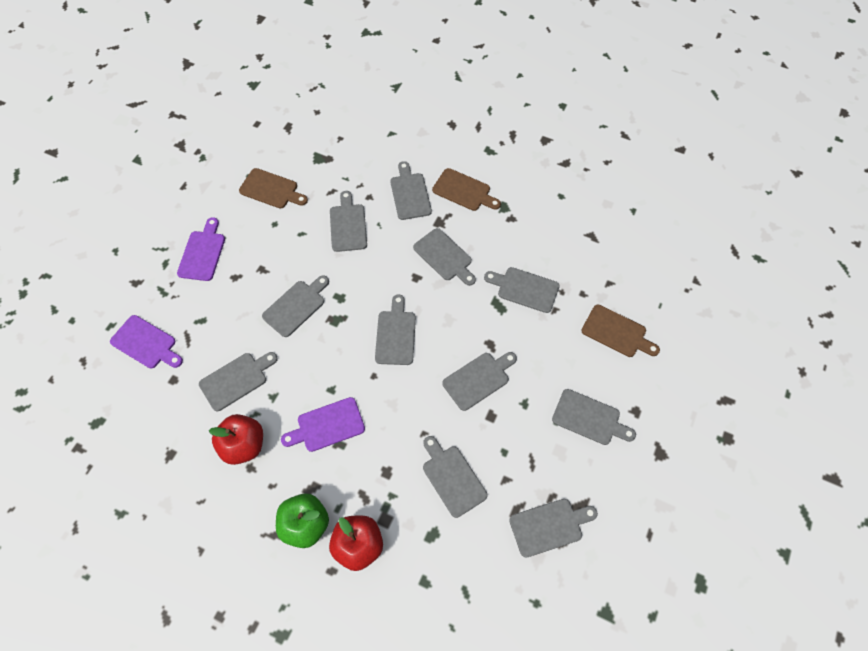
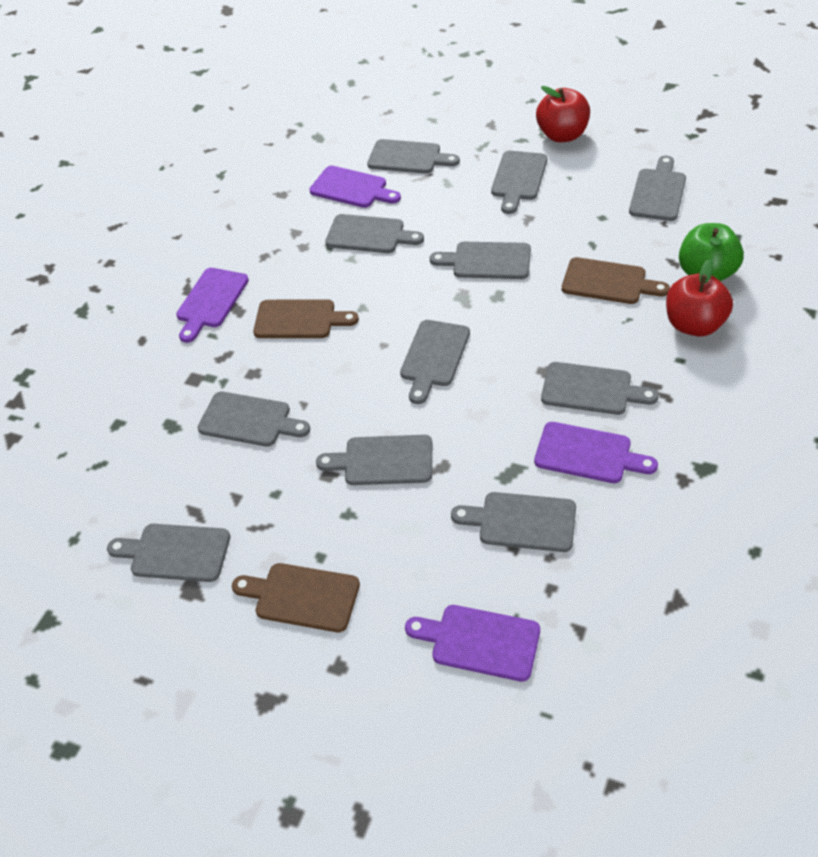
purple cutting board: [110,315,183,369] [177,217,225,281] [281,397,365,452] = 3 -> [176,268,249,343] [309,166,401,208] [405,605,540,682] [534,422,658,483] = 4

